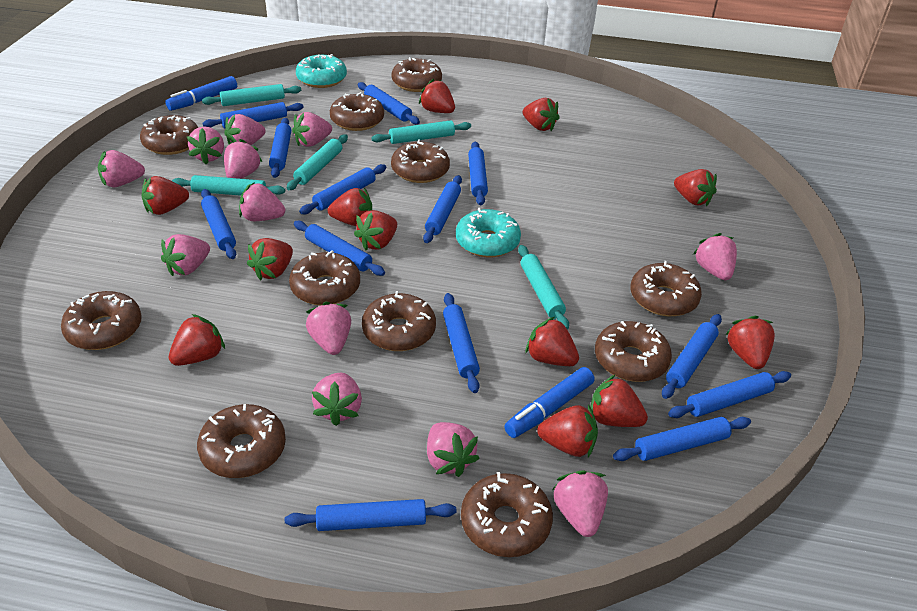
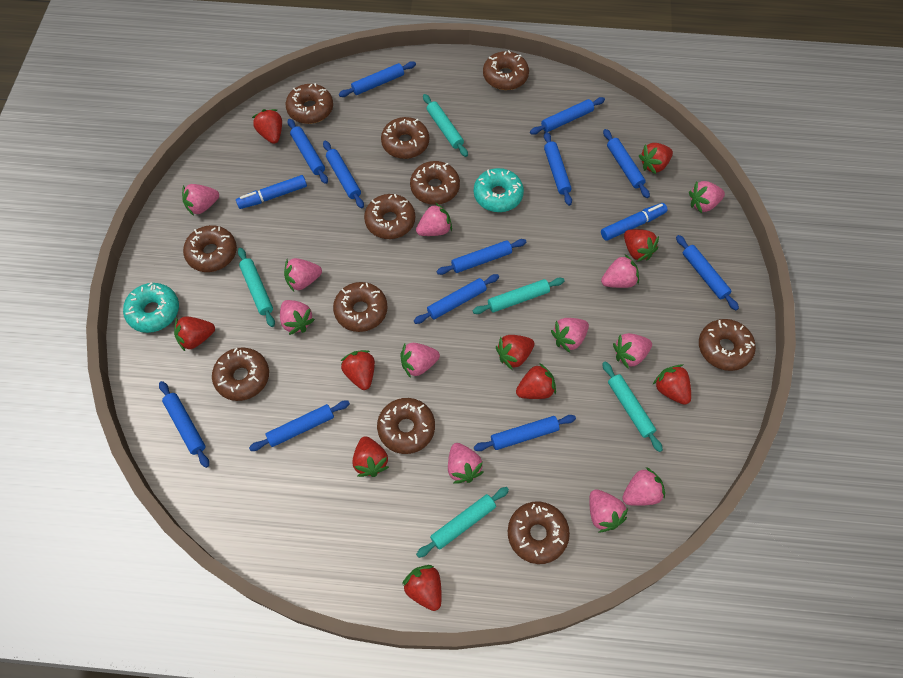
blue rolling pin: [201,189,236,259] [202,102,303,128] [269,118,291,178] [285,499,456,531] [294,221,385,276] [299,164,386,214] [358,82,420,125] [423,175,462,243] [443,293,480,393] [468,141,488,205] [613,417,751,461] [662,314,722,399] [668,371,791,418] = 13 -> [159,381,209,468] [249,401,350,451] [288,119,328,184] [323,141,364,208] [339,61,416,97] [414,274,499,324] [436,239,526,275] [474,415,576,451] [530,97,605,135] [544,132,572,206] [603,129,650,198] [676,235,739,310] = 12
red strawberry: [142,176,189,215] [169,314,225,366] [247,238,293,281] [328,188,372,226] [354,210,397,250] [419,79,455,113] [523,98,560,131] [525,317,579,366] [537,405,598,457] [590,375,648,427] [674,169,717,207] [725,316,775,369] = 12 -> [174,316,215,351] [252,109,282,144] [341,350,375,390] [353,436,389,477] [402,565,442,611] [496,335,534,370] [516,363,556,399] [624,229,659,262] [639,143,673,174] [653,364,691,405] = 10

